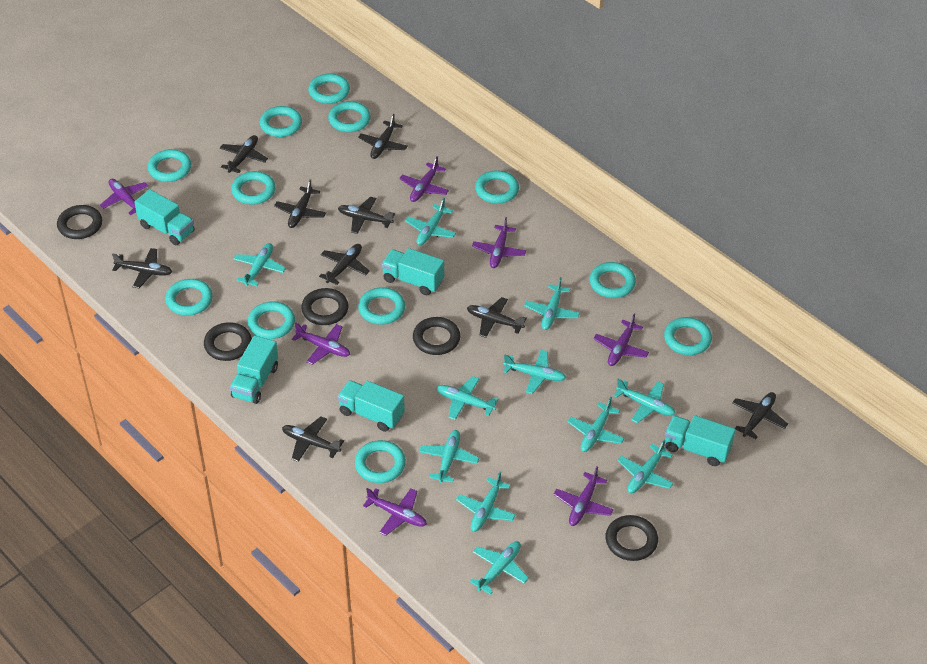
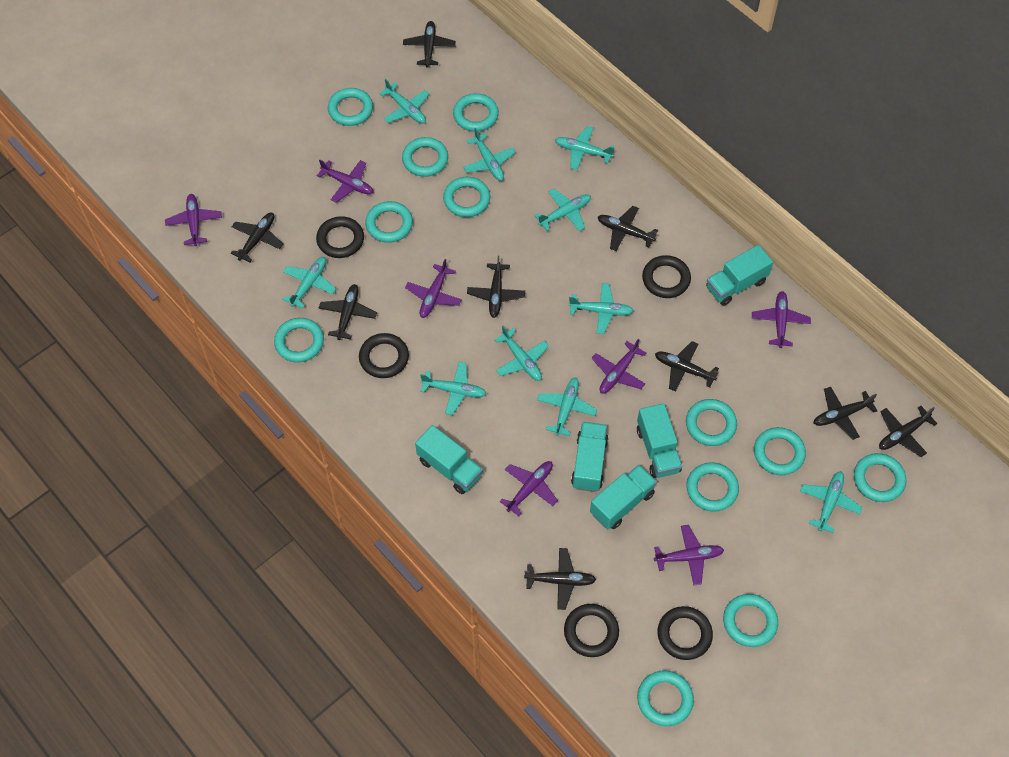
turquoise plane: [233,243,286,286] [405,198,456,245] [419,430,479,483] [436,376,498,420] [456,472,516,532] [470,541,529,595] [503,350,566,394] [524,277,580,330] [567,397,624,452] [614,379,675,423] [617,440,674,493] = 11 -> [283,257,336,309] [379,79,429,124] [420,362,487,415] [463,128,516,181] [494,326,549,381] [534,189,591,231] [537,377,597,436] [555,126,614,170] [568,283,633,334] [800,471,863,533] = 10

